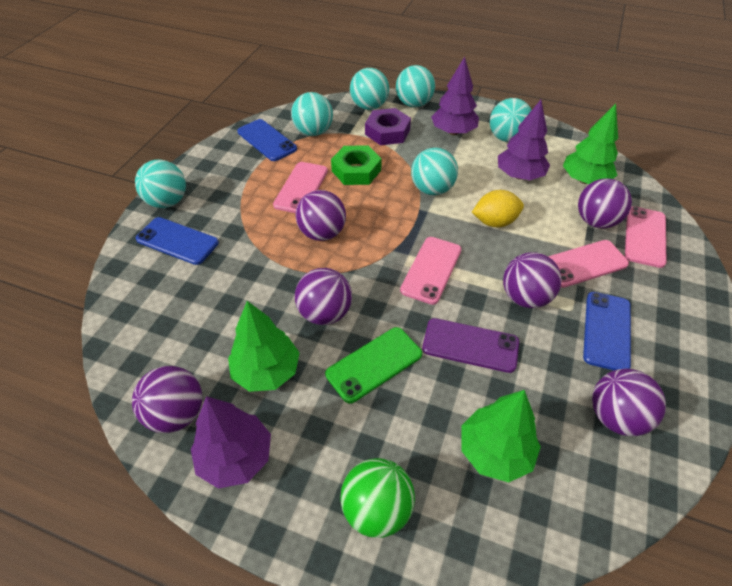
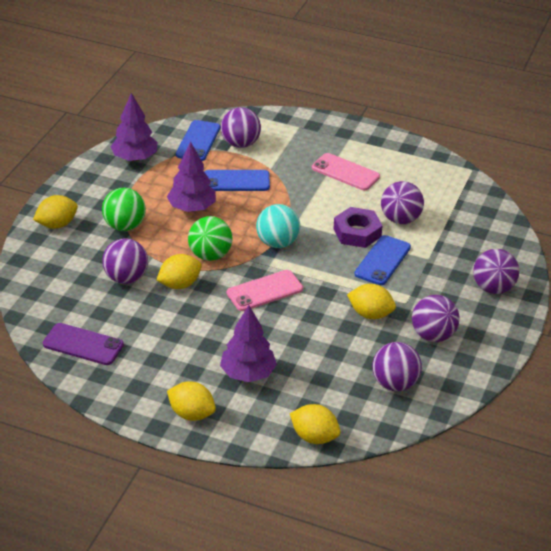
green ball: [340,458,415,538] = 1 -> [102,188,146,231] [188,216,233,261] = 2
green nut: [331,145,382,185] = 1 -> none = 0
green phone: [325,327,422,404] = 1 -> none = 0
green tree: [228,301,300,392] [461,390,541,482] [563,104,618,184] = 3 -> none = 0
pink phone: [273,162,328,213] [400,237,462,305] [548,240,629,288] [625,206,666,268] = 4 -> [227,270,303,311] [312,153,380,190] = 2
turquoise ball: [135,159,186,208] [291,92,333,136] [350,68,389,110] [396,65,435,107] [411,148,458,195] [490,98,531,142] = 6 -> [256,204,300,248] = 1
yellow lemon: [472,190,524,227] = 1 -> [33,195,78,229] [157,254,202,289] [167,382,216,421] [290,404,340,444] [347,284,396,319] = 5

